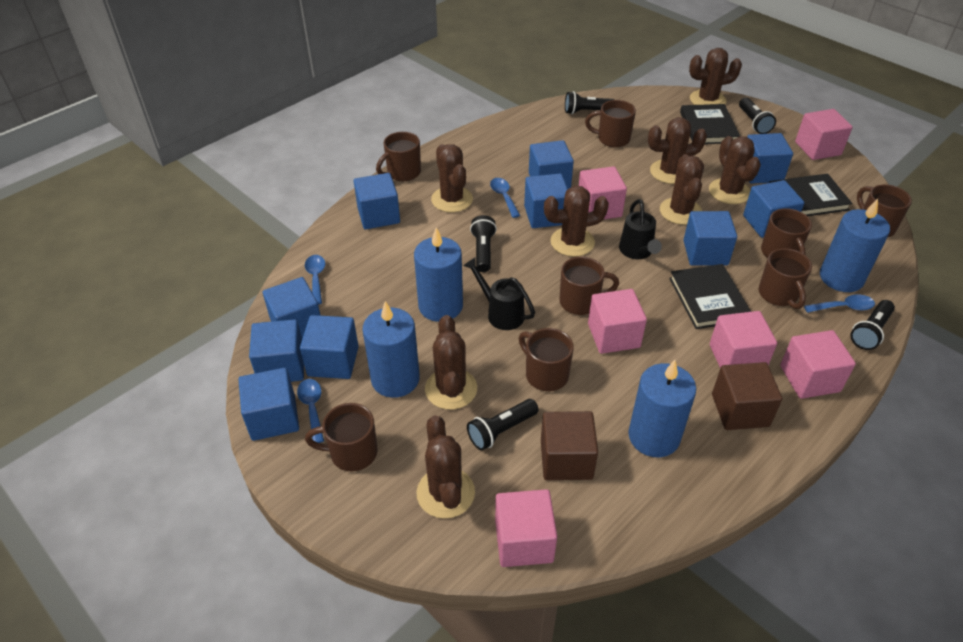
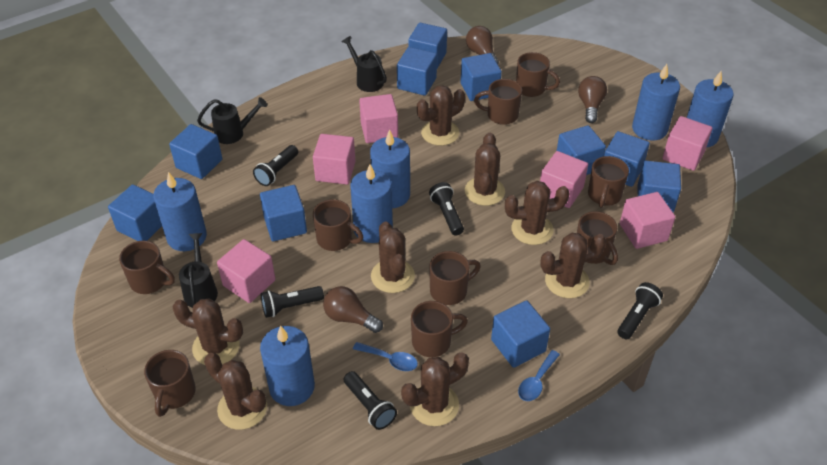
black book: [669,264,751,329] [680,104,740,144] [769,174,852,216] = 3 -> none = 0
black watering can: [463,258,535,330] [619,199,662,259] = 2 -> [179,233,218,308] [197,97,267,144] [341,36,387,92] = 3
blue candle: [362,301,420,398] [414,227,463,322] [628,360,696,457] [820,199,890,292] = 4 -> [153,172,207,251] [260,325,315,406] [350,164,393,243] [370,129,410,208] [632,64,680,141] [687,71,734,148] = 6
blue spoon: [297,379,324,443] [305,255,325,305] [490,178,520,218] [804,294,875,313] = 4 -> [353,342,418,371] [518,350,560,401] = 2
brown cube: [541,411,598,480] [712,362,782,430] = 2 -> none = 0
brown light bulb: none = 0 -> [323,286,383,333] [466,26,499,64] [578,76,607,123] = 3
brown mug: [305,403,378,471] [376,132,421,181] [518,328,574,391] [559,257,619,315] [585,100,636,148] [759,248,812,309] [761,208,812,258] [857,184,912,237] = 8 -> [119,241,175,294] [144,350,196,417] [313,199,363,251] [411,301,468,357] [429,251,481,305] [474,79,522,125] [516,52,560,97] [577,211,618,265] [588,156,629,208] = 9

